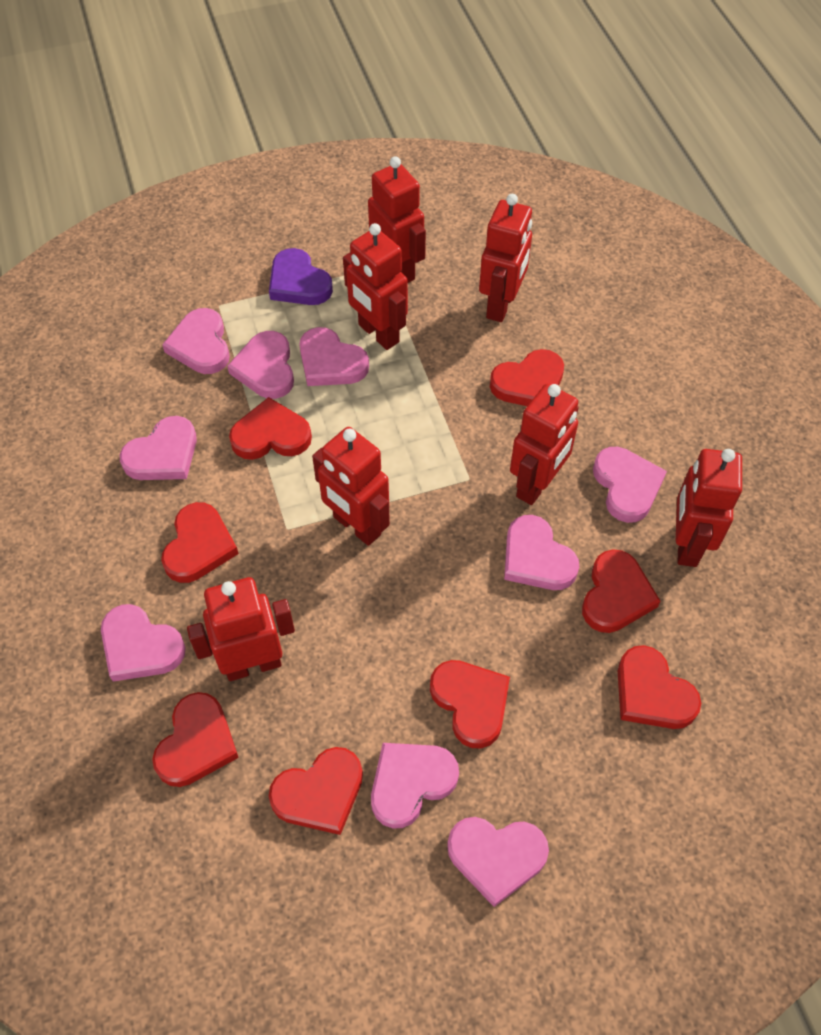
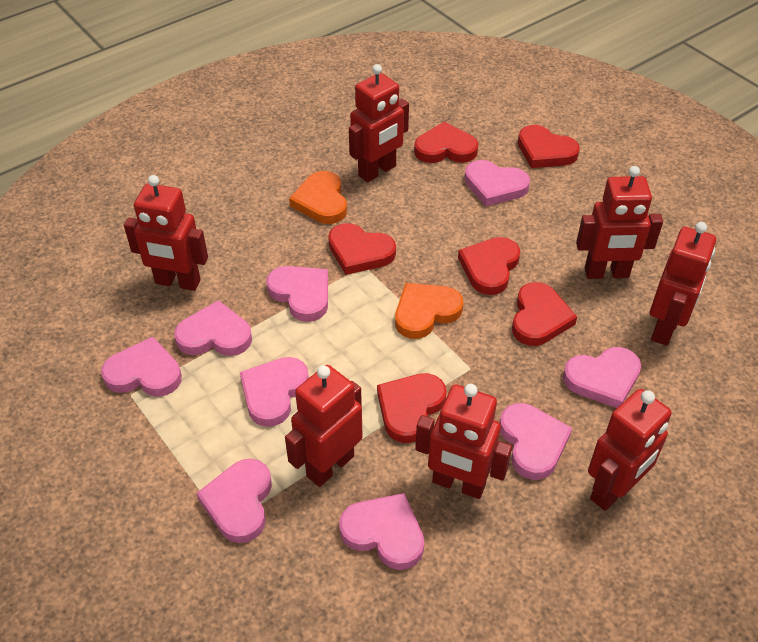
orange heart: none = 0 -> [289,171,347,224] [395,283,463,339] = 2
purple heart: [269,248,333,305] = 1 -> none = 0
red heart: [152,692,239,787] [161,502,239,583] [229,397,312,460] [269,747,363,835] [430,660,510,749] [490,349,564,406] [582,549,661,633] [618,645,701,729] = 8 -> [328,223,396,275] [377,373,447,443] [414,122,478,163] [458,237,520,295] [512,282,577,346] [518,125,580,168] = 6

